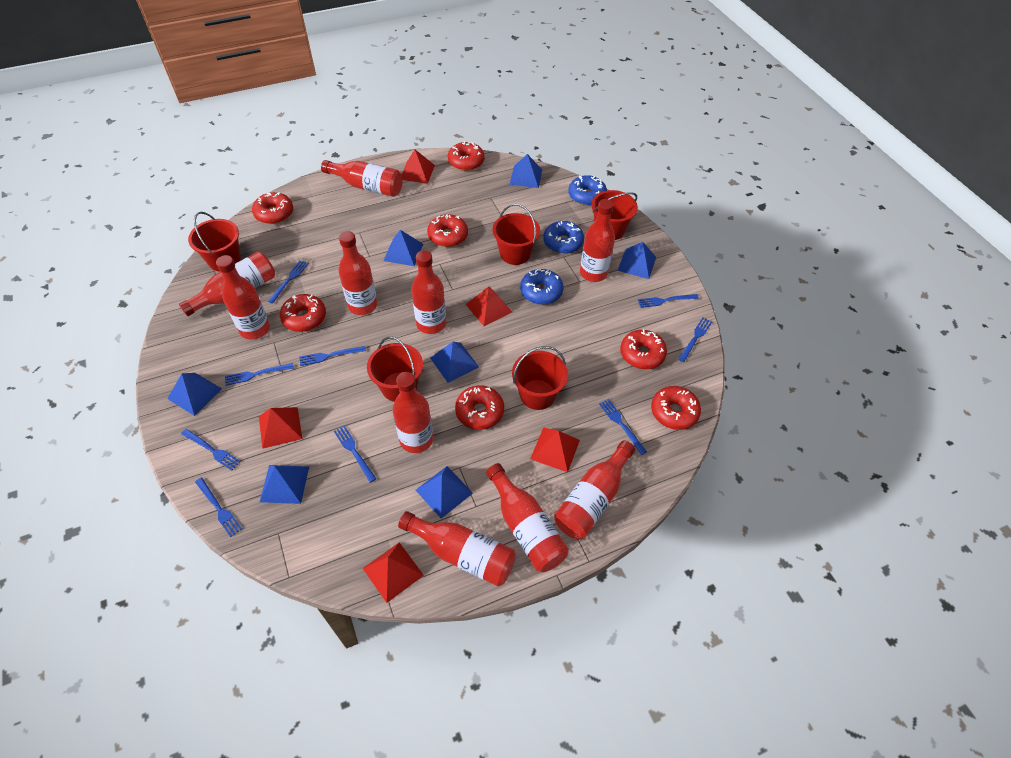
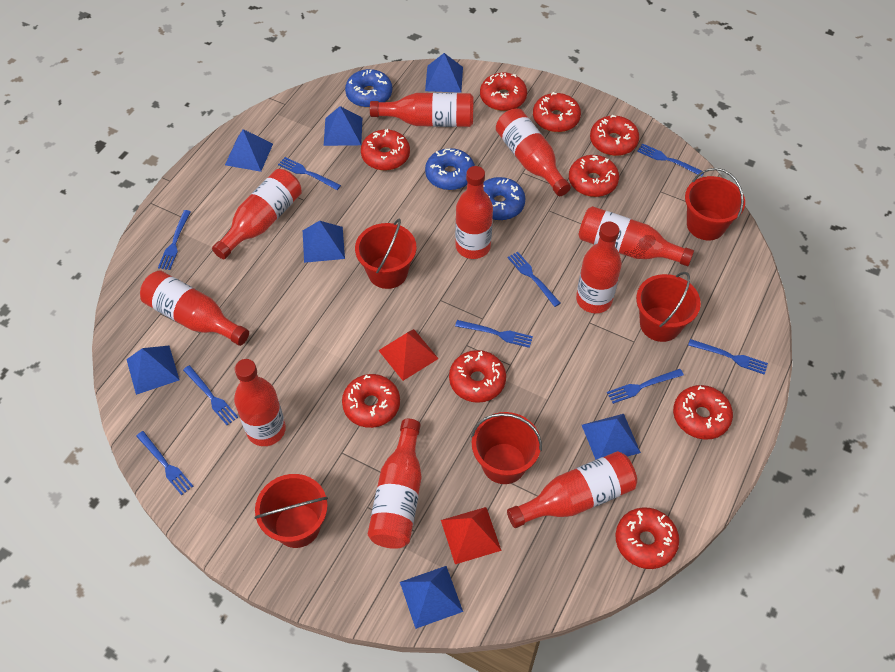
red donut: [252,192,293,224] [280,294,326,332] [427,214,468,247] [448,141,485,171] [455,385,504,430] [620,329,667,369] [651,386,701,430] = 7 -> [342,374,400,428] [361,129,410,170] [449,350,506,403] [480,73,527,111] [533,92,581,132] [569,155,619,197] [590,115,639,156] [615,507,679,569] [673,385,733,440] = 9
red pyramid: [259,407,302,449] [363,542,424,603] [401,150,435,184] [466,287,512,326] [530,427,580,472] = 5 -> [378,329,439,381] [441,507,502,564] = 2

